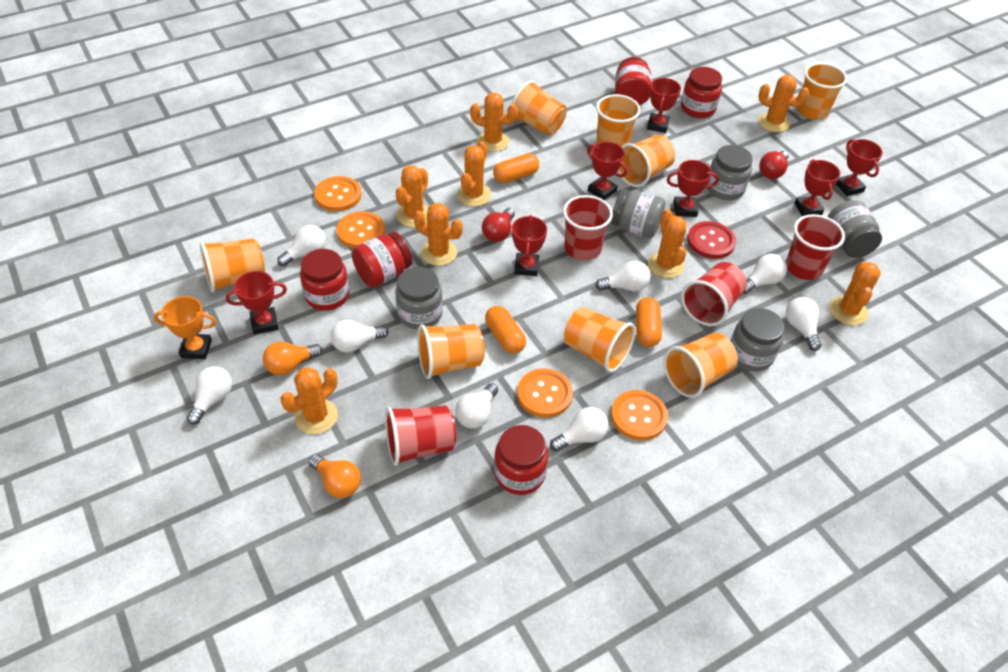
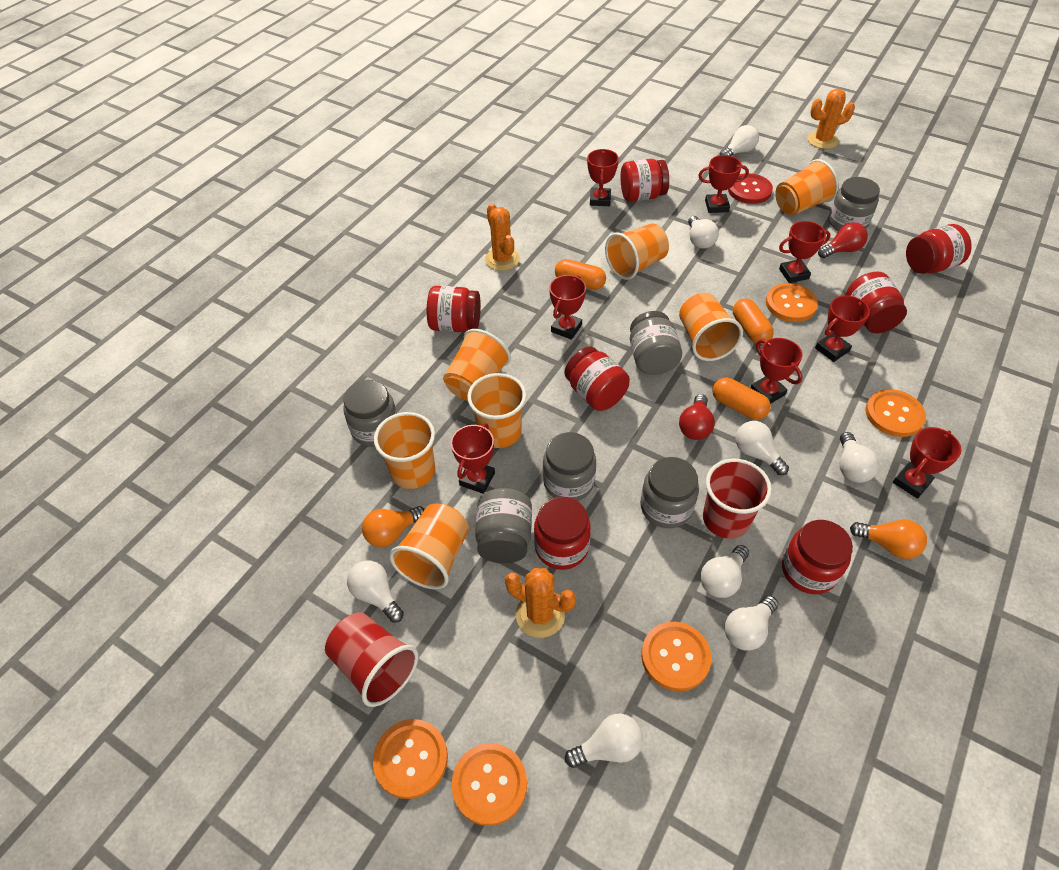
grey jar: [395,267,443,329] [611,189,665,238] [707,145,753,200] [730,308,784,372] [828,200,882,258] = 5 -> [343,380,397,447] [475,488,532,563] [543,432,596,501] [630,311,682,375] [640,457,699,528] [829,177,880,231] = 6
orange button: [314,176,362,211] [336,211,385,248] [517,369,573,418] [611,390,668,440] = 4 -> [373,719,448,799] [451,743,527,826] [641,621,711,691] [766,283,818,322] [865,389,926,437] = 5
orange cactus: [281,367,338,434] [396,165,428,227] [414,203,463,266] [457,141,491,206] [470,93,518,152] [648,209,686,278] [758,75,809,132] [830,262,881,325] = 8 -> [485,203,520,271] [505,568,576,638] [808,89,855,149] = 3
orange cup: [200,238,265,293] [417,324,485,379] [511,80,566,135] [564,307,636,372] [596,94,641,146] [618,135,675,187] [663,333,738,398] [797,63,847,120] = 8 -> [374,412,435,489] [389,504,469,589] [443,329,511,401] [467,373,526,448] [605,223,669,280] [679,293,743,361] [775,159,839,216] = 7
orange trophy: [154,296,216,359] = 1 -> none = 0
red cup: [385,405,456,466] [563,195,613,260] [681,262,747,326] [786,214,845,280] = 4 -> [325,612,419,707] [703,459,772,539] = 2
red jar: [300,249,350,311] [352,232,412,288] [494,425,548,495] [615,57,652,105] [681,67,722,118] = 5 -> [427,286,481,332] [534,497,591,570] [565,346,630,411] [621,159,669,202] [782,520,853,594] [846,272,907,333] [906,224,972,274] = 7
red trophy: [226,271,287,335] [512,215,547,276] [587,142,627,200] [647,78,681,133] [667,160,719,217] [795,159,841,216] [836,139,883,196] = 7 -> [451,423,495,494] [549,275,586,340] [587,149,619,206] [698,155,749,213] [750,338,802,404] [779,221,831,283] [815,295,870,362] [893,427,962,499] = 8

